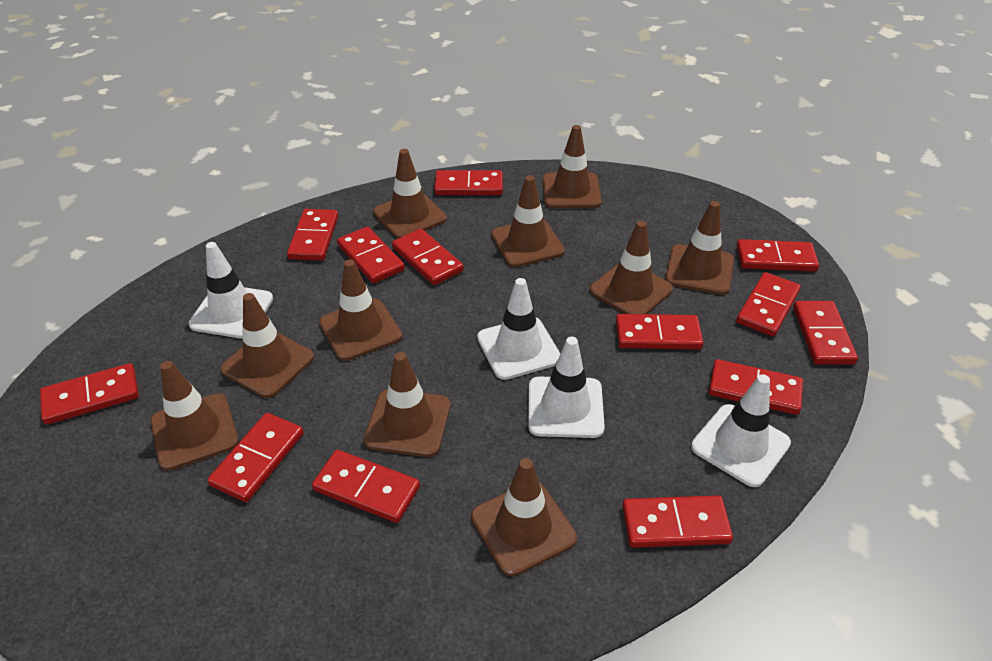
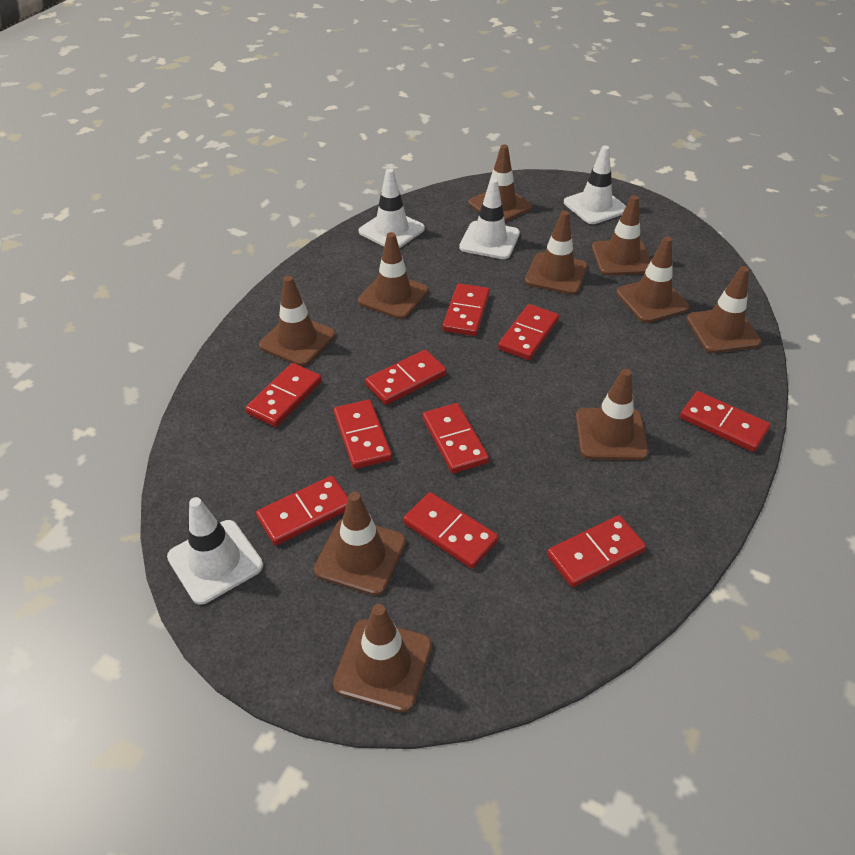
red domino: [40,363,139,425] [207,413,304,502] [287,209,339,261] [312,450,420,523] [337,227,405,283] [392,229,464,285] [434,170,503,195] [616,314,703,350] [622,495,733,548] [709,359,803,415] [736,272,801,337] [737,239,819,272] [793,301,858,364] = 13 -> [245,363,322,427] [256,476,348,545] [334,400,392,469] [365,350,447,405] [403,492,499,569] [423,403,489,473] [442,283,490,336] [498,304,559,360] [547,515,646,587] [680,391,771,452] = 10

